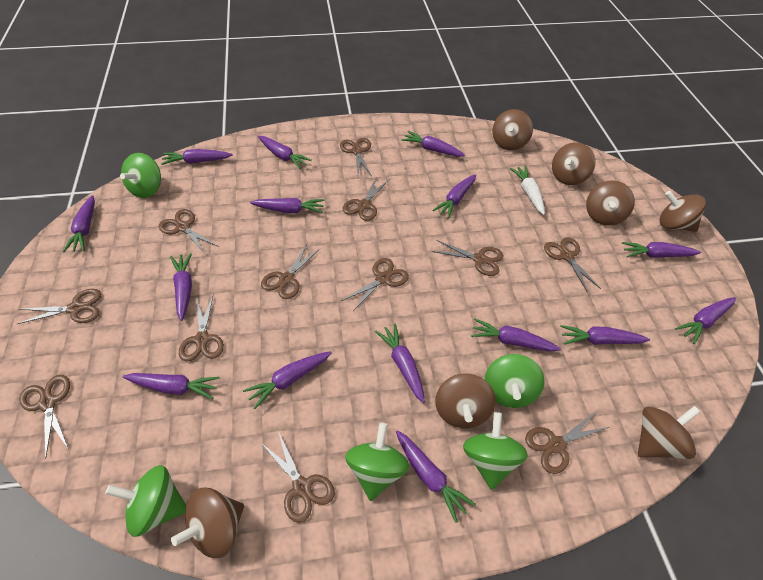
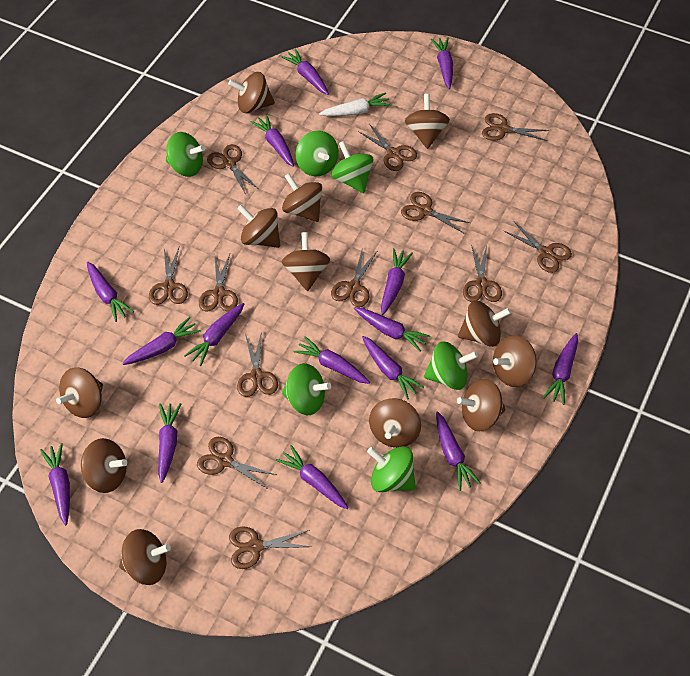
brown spinning top: [171,488,244,558] [435,373,496,428] [492,109,533,151] [552,142,596,185] [586,180,635,226] [638,406,701,459] [660,191,706,232] = 7 -> [56,368,103,418] [81,438,127,493] [119,529,171,585] [228,72,275,113] [237,204,280,248] [282,173,322,222] [282,232,330,291] [369,398,421,448] [405,94,450,149] [457,379,506,431] [458,301,511,347] [493,335,537,387] = 12
green spinning top: [105,465,186,537] [120,153,161,198] [345,423,409,501] [463,412,528,490] [485,354,545,408] = 5 -> [166,132,205,177] [282,363,331,415] [296,131,339,176] [331,141,373,193] [367,446,416,492] [424,341,478,390] = 6

